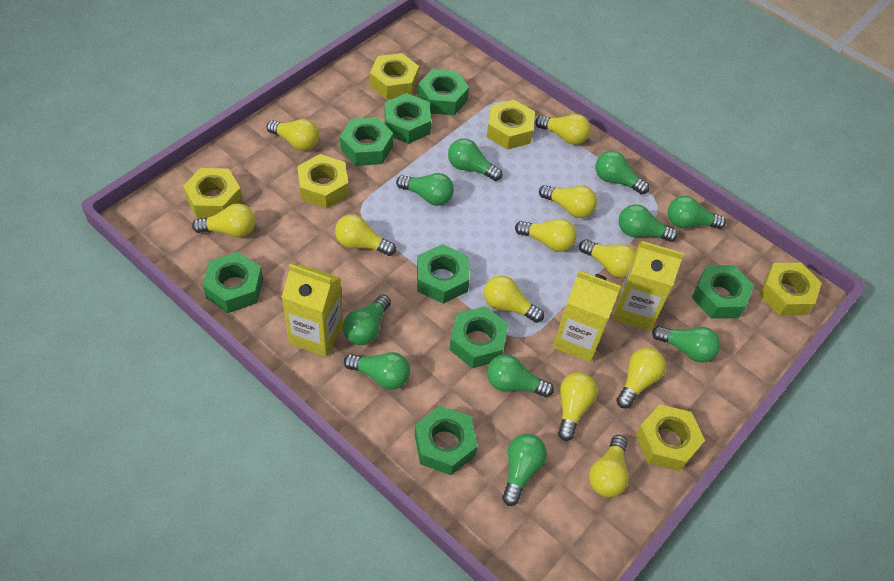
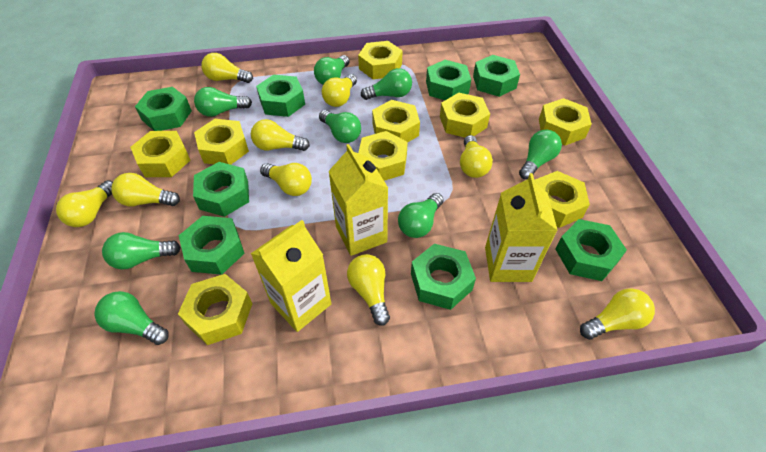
green light bulb: [343,294,391,345] [344,352,410,390] [396,173,454,206] [448,138,502,181] [487,354,554,397] [502,434,547,506] [595,151,649,195] [619,204,678,242] [652,326,720,363] [668,196,726,229] = 10 -> [95,291,169,345] [102,232,181,269] [194,87,252,117] [314,55,350,84] [319,110,361,143] [361,68,412,100] [398,193,444,238] [519,130,562,180] = 8
yellow light bulb: [192,203,256,237] [267,119,319,151] [335,214,396,256] [484,275,544,323] [515,219,577,252] [535,114,591,145] [539,185,597,218] [558,372,597,441] [579,239,636,278] [589,435,629,497] [616,348,666,409] = 11 -> [56,180,113,227] [111,173,180,206] [201,53,253,83] [251,119,310,151] [260,163,312,196] [322,74,357,107] [347,254,390,326] [460,135,493,178] [580,288,655,340] = 9
yellow nut: [183,168,243,218] [297,154,349,209] [370,53,419,100] [487,100,535,150] [635,404,705,471] [759,263,822,316] = 6 -> [130,131,190,177] [178,274,252,345] [194,119,249,165] [358,41,403,79] [358,131,408,181] [372,100,420,142] [440,93,490,137] [535,171,590,228] [539,98,592,145] = 9

